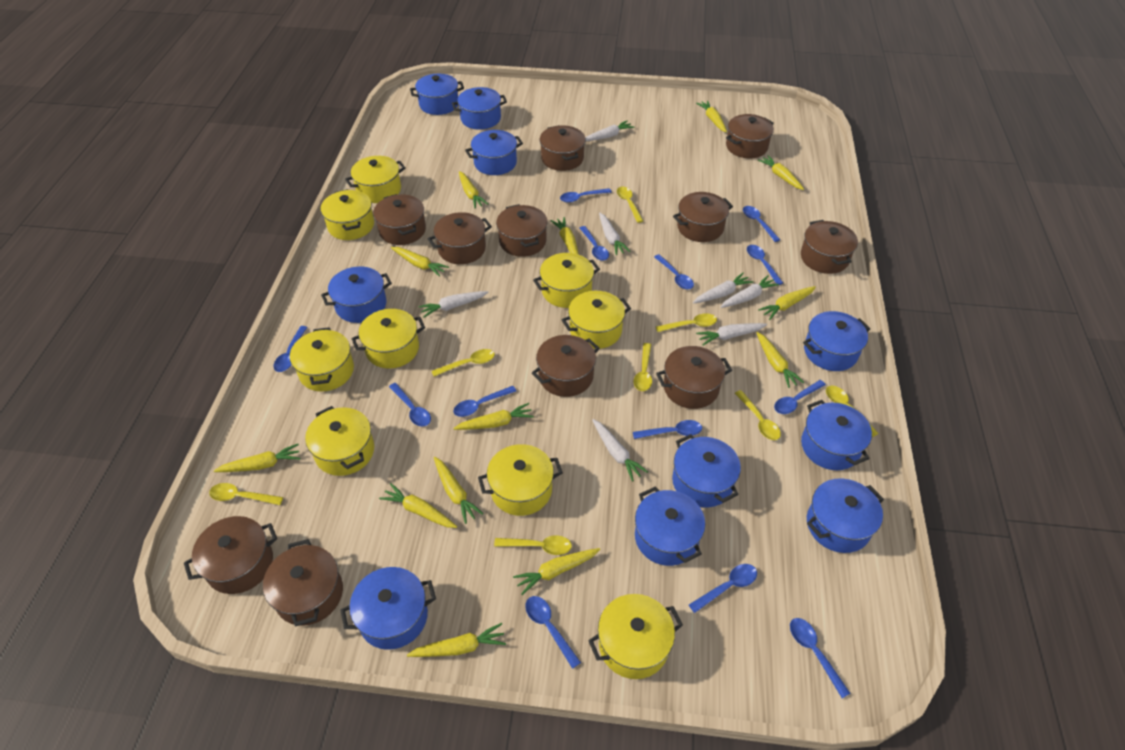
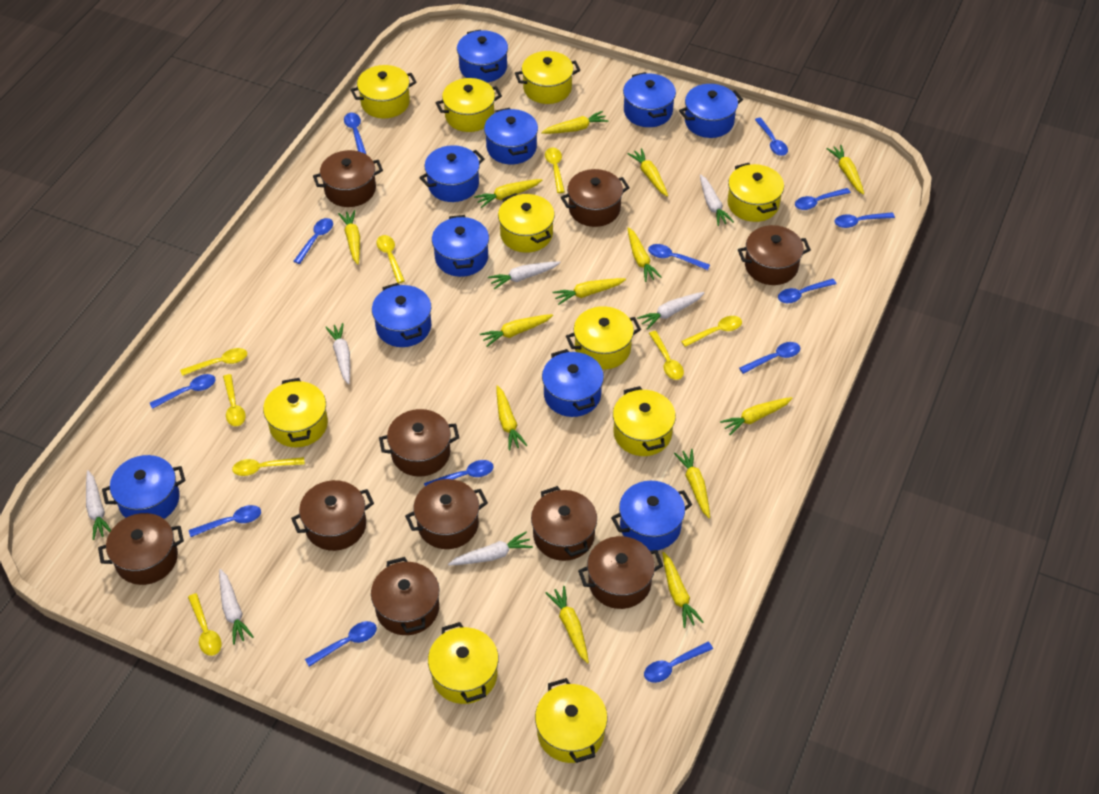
brown pot: [184,516,277,594] [263,539,343,626] [373,194,426,245] [428,212,492,264] [496,204,548,257] [532,335,600,397] [540,125,586,171] [656,346,732,409] [673,192,733,242] [726,114,774,158] [801,220,858,274] = 11 -> [98,513,184,585] [291,480,374,551] [313,150,383,207] [371,557,440,635] [379,409,459,477] [405,479,488,549] [531,486,597,561] [561,169,630,227] [578,536,663,609] [738,225,811,285] = 10
yellow pot: [290,327,354,392] [305,406,374,476] [321,189,374,240] [345,156,406,203] [351,309,425,369] [478,444,563,516] [533,253,600,308] [562,291,631,349] [588,594,683,679] = 9 -> [263,378,328,447] [351,65,417,119] [428,622,499,704] [436,78,502,132] [498,193,555,253] [515,51,580,104] [535,678,608,763] [566,306,641,370] [613,386,676,456] [728,163,784,222] = 10

